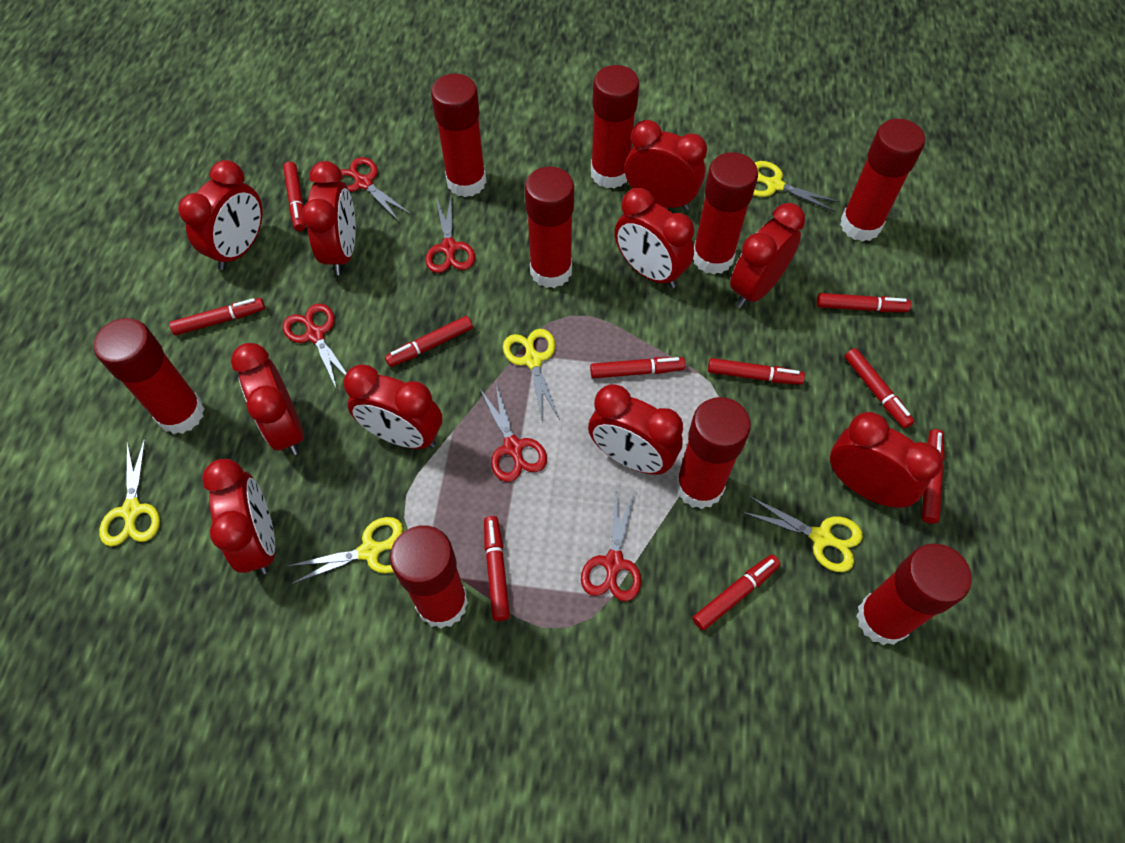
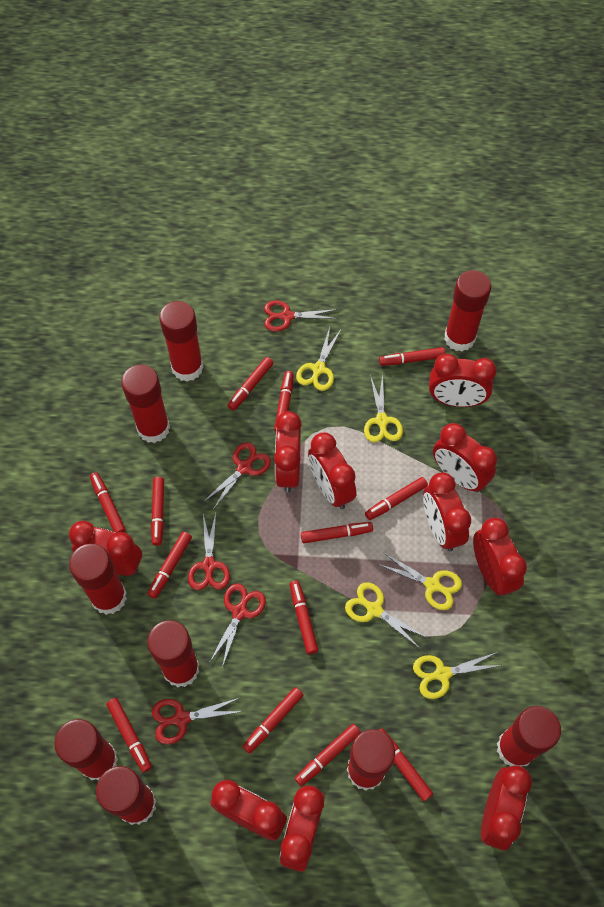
red marker: [169,298,265,335] [283,162,306,231] [385,316,473,367] [484,516,510,621] [590,357,685,378] [693,555,781,630] [708,358,805,385] [817,293,911,312] [844,348,915,429] [922,429,945,524] = 10 -> [90,472,126,533] [106,698,152,773] [147,532,192,599] [151,477,164,546] [227,357,273,411] [243,687,303,754] [274,371,294,432] [289,581,318,654] [295,724,361,786] [301,522,373,543] [365,477,428,520] [379,347,445,366] [379,728,433,801] = 13

